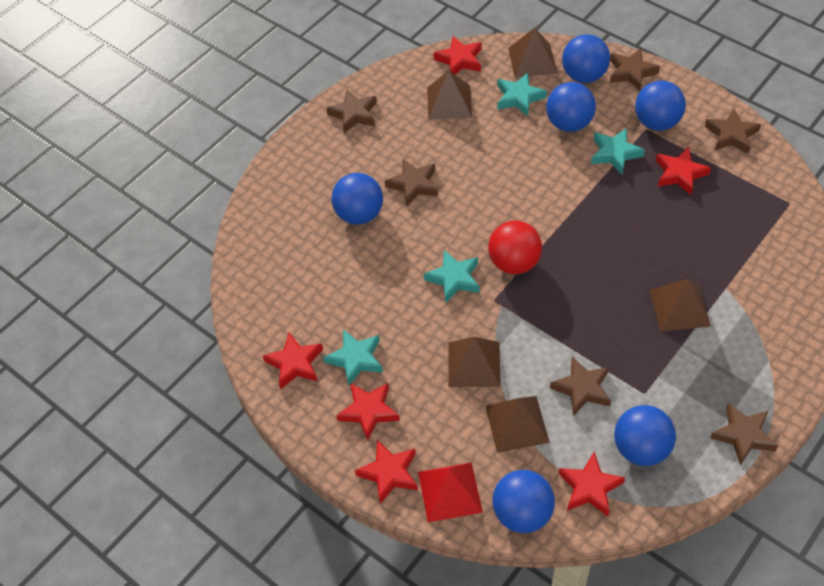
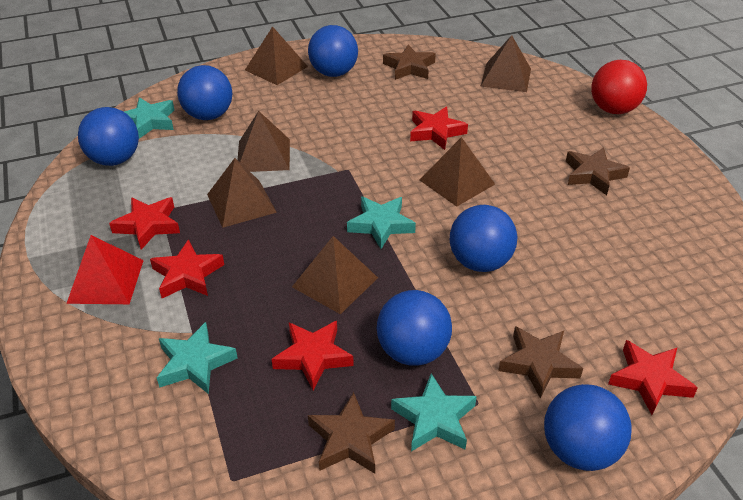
brown pyramid: [427,70,472,120] [448,337,501,387] [485,396,550,453] [508,28,557,78] [650,279,711,332] = 5 -> [207,158,277,228] [238,111,290,172] [245,26,308,85] [292,236,378,314] [420,137,495,207] [480,35,531,92] = 6
brown star: [326,89,377,133] [385,159,438,206] [550,356,611,416] [610,48,660,91] [705,108,761,154] [710,402,778,466] = 6 -> [308,392,395,474] [383,45,436,80] [498,326,583,399] [566,147,630,195] = 4
red star: [263,332,323,389] [336,383,400,441] [355,440,418,504] [434,36,482,74] [558,452,625,516] [656,147,711,195] = 6 -> [109,197,180,250] [150,239,224,298] [272,321,354,391] [410,107,468,150] [608,340,698,415] = 5

